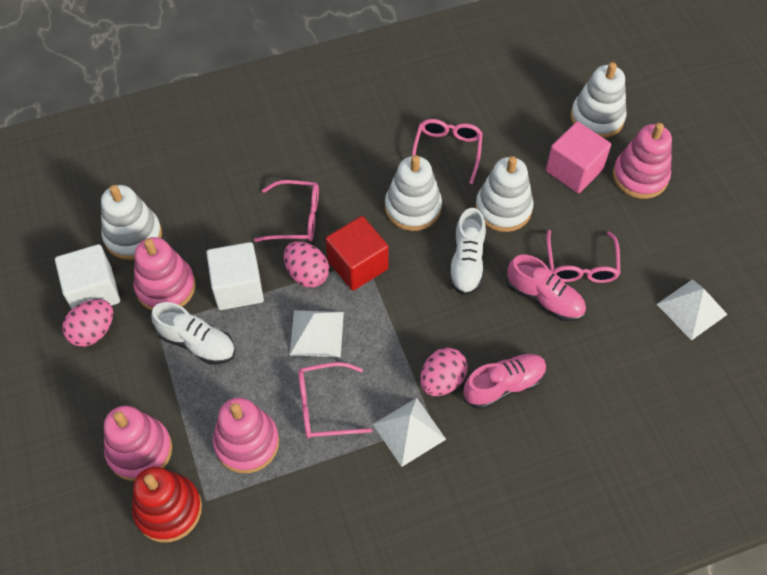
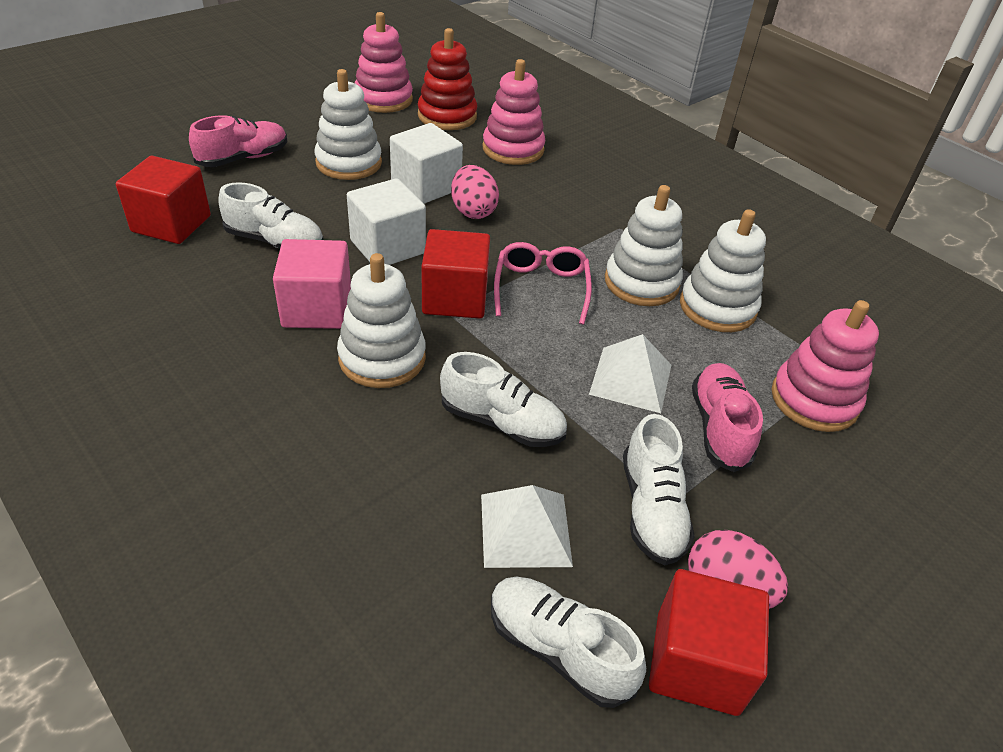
pink egg: [62,299,113,347] [284,241,329,288] [420,347,468,396] = 3 -> [451,165,499,219] [688,530,788,609] = 2
pink glasses: [254,180,319,242] [298,362,372,438] [412,119,483,184] [546,230,620,283] = 4 -> [494,242,592,324] = 1
pink stacking toy: [104,406,172,481] [134,237,196,311] [213,398,279,473] [613,123,672,199] = 4 -> [355,12,413,113] [482,59,546,165] [772,300,879,432] = 3
red cube: [325,216,389,291] = 1 -> [116,156,211,244] [422,229,490,319] [649,569,769,716] = 3
white pyramid: [290,310,344,357] [373,398,446,467] [657,279,728,341] = 3 -> [481,485,573,568] [589,334,671,413] = 2
white shoe: [151,302,235,364] [449,208,486,295] = 2 -> [218,182,324,249] [440,352,567,447] [491,577,646,708] [623,414,695,565] = 4

